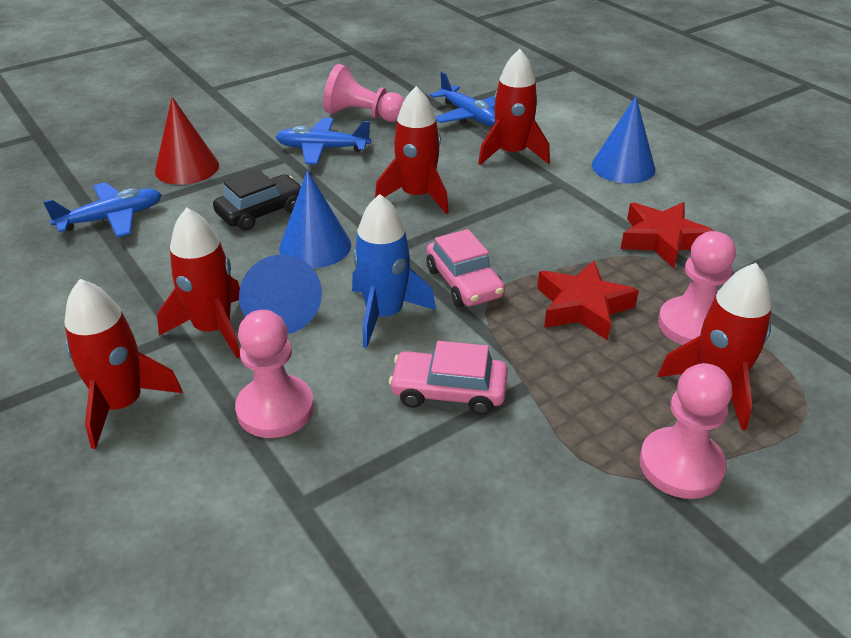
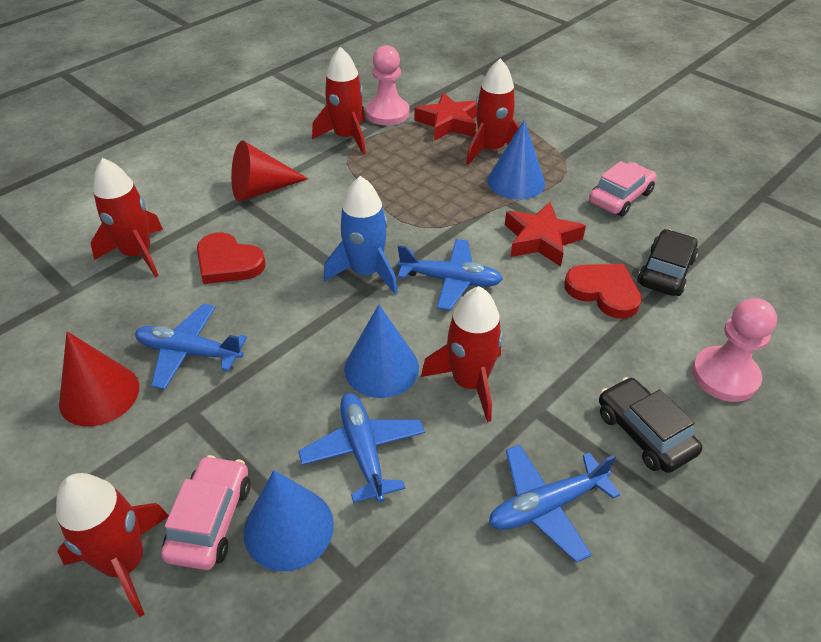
black car: [213,170,302,231] = 1 -> [599,377,702,473] [637,229,698,296] = 2
blue plane: [43,182,162,237] [276,118,371,165] [430,72,495,126] = 3 -> [135,304,247,390] [298,393,425,503] [398,239,503,310] [489,445,620,563] = 4
pink pawn: [235,310,314,438] [323,64,404,122] [639,363,732,499] [658,231,736,345] = 4 -> [366,45,410,126] [692,298,777,402] = 2
red cone: [155,97,219,185] = 1 -> [59,331,139,427] [231,140,308,202] = 2
red heart: none = 0 -> [197,232,266,284] [564,264,642,319] = 2

